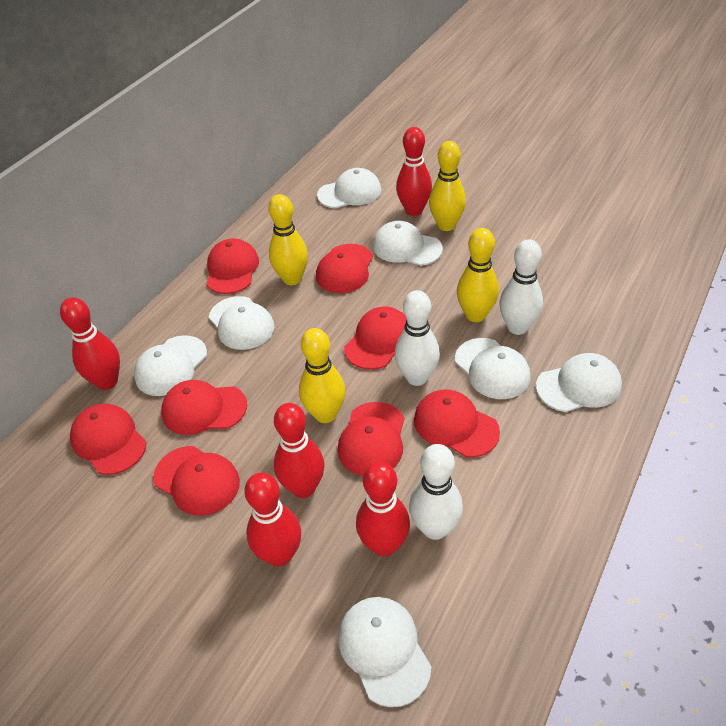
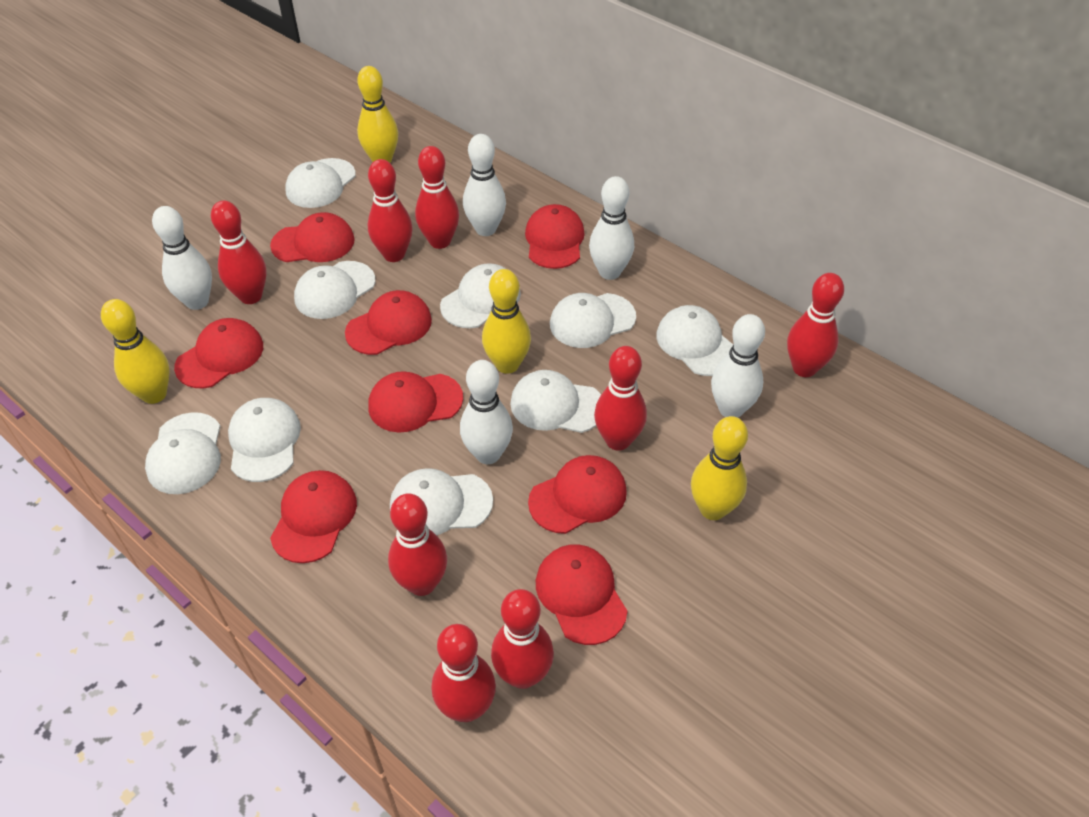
red bowling pin: [60,297,120,390] [244,473,301,567] [274,403,325,498] [356,462,410,557] [396,127,432,216] = 5 -> [211,200,267,304] [368,159,413,262] [388,493,447,596] [415,146,459,249] [432,624,496,722] [491,589,554,689] [594,346,647,451] [787,273,844,377] = 8
white bowling pin: [395,290,440,386] [409,444,463,540] [499,239,543,335] = 3 -> [152,206,212,310] [460,360,513,464] [463,134,506,236] [589,176,634,280] [711,314,765,418] = 5
white cap: [134,335,207,396] [209,296,275,350] [317,168,381,208] [338,597,431,707] [373,221,443,266] [455,338,530,399] [536,353,622,412] = 7 -> [145,412,221,494] [228,398,301,482] [285,158,356,208] [294,261,375,319] [390,468,493,535] [440,263,521,328] [510,370,601,433] [550,293,636,348] [656,305,733,376] = 9

